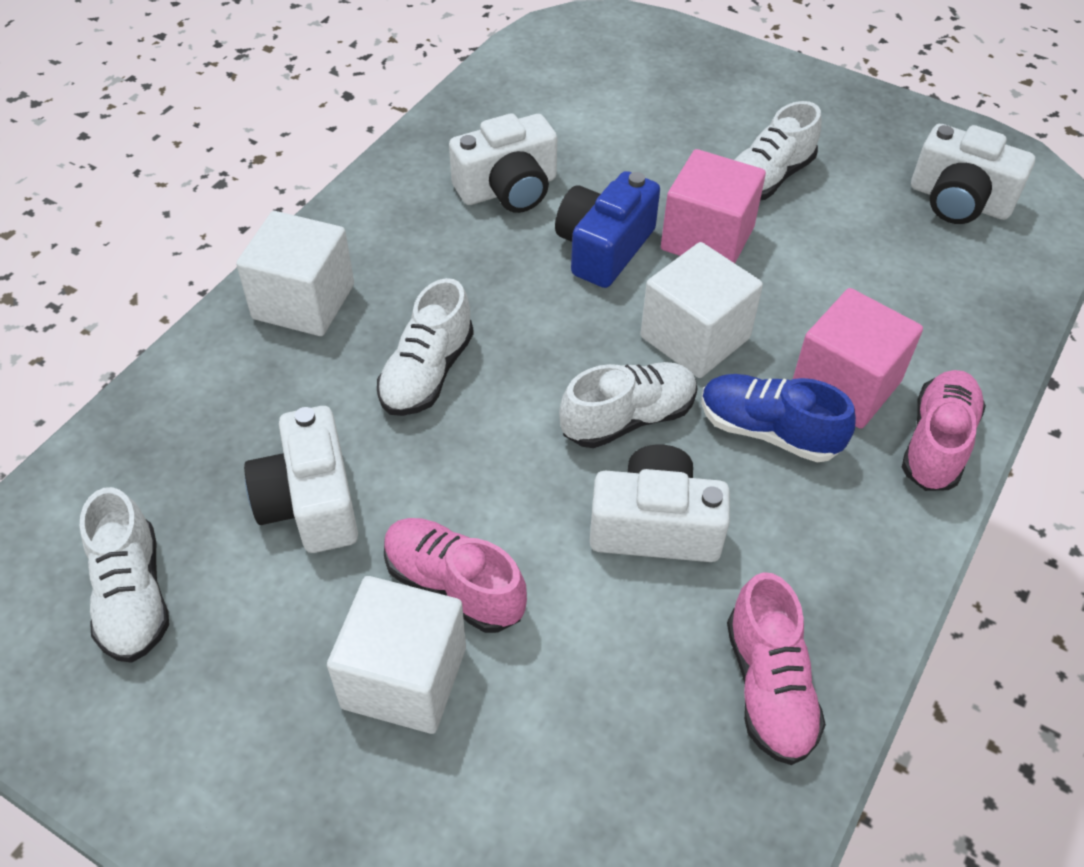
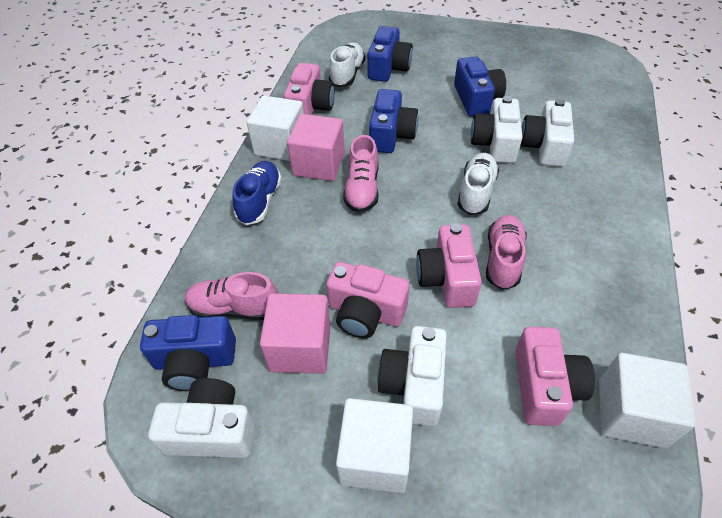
blue camera: [555,171,660,288] = 1 -> [140,315,236,391] [367,26,413,82] [369,89,419,153] [454,57,506,117] = 4
pink camera: none = 0 -> [284,63,335,115] [326,262,409,338] [416,223,482,308] [515,327,595,426] = 4
white shoe: [80,487,169,663] [377,278,474,416] [559,362,697,448] [734,101,822,200] = 4 -> [329,43,366,87] [458,153,499,215] = 2

